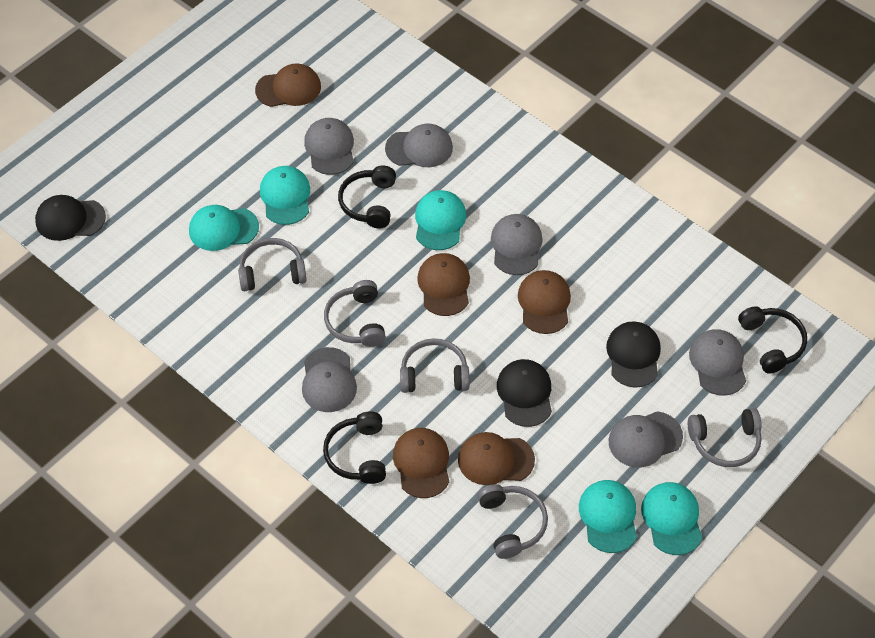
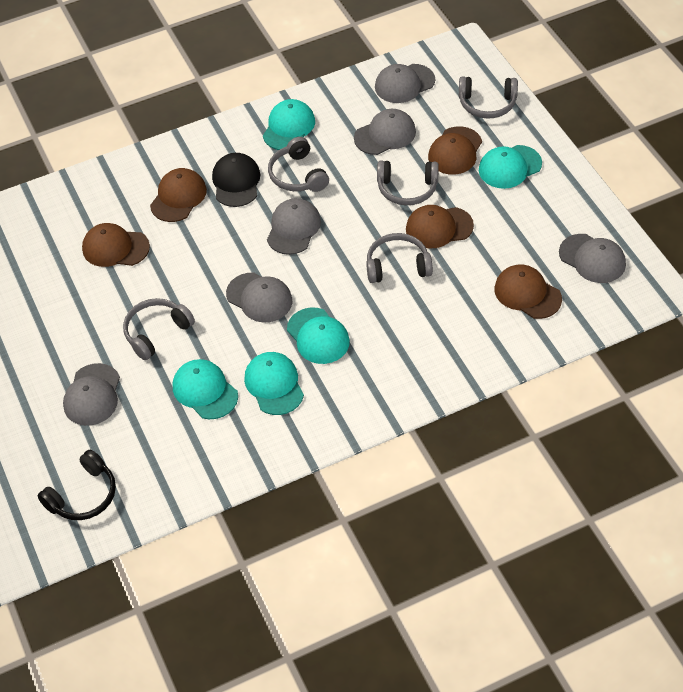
black cap: [35,195,106,241] [497,359,552,427] [606,321,661,388] = 3 -> [212,153,260,207] = 1
black headphones: [323,412,386,484] [338,166,396,228] [738,306,807,374] = 3 -> [38,450,116,520] = 1

